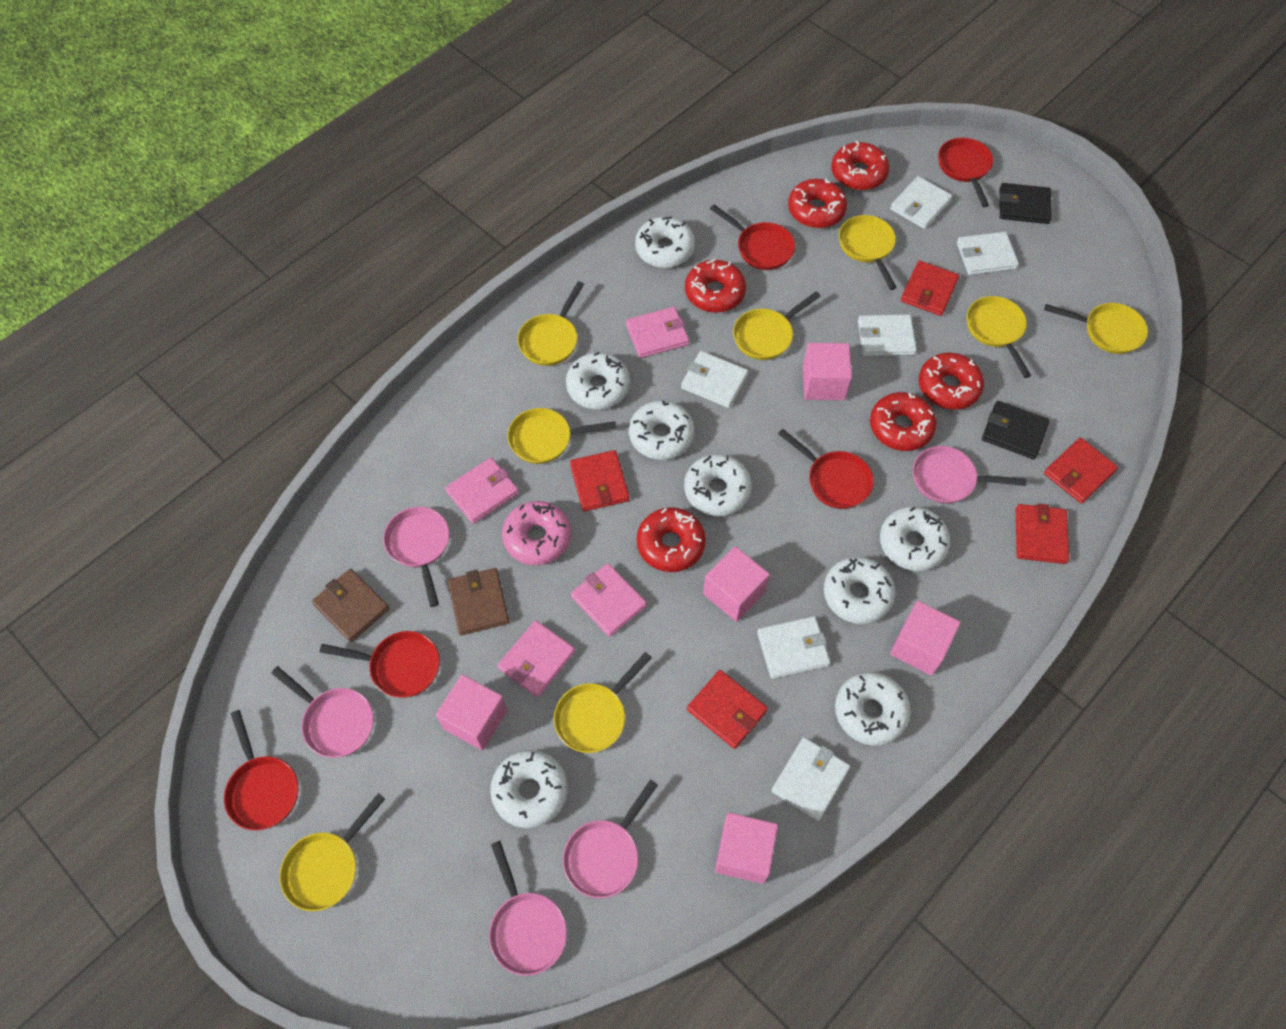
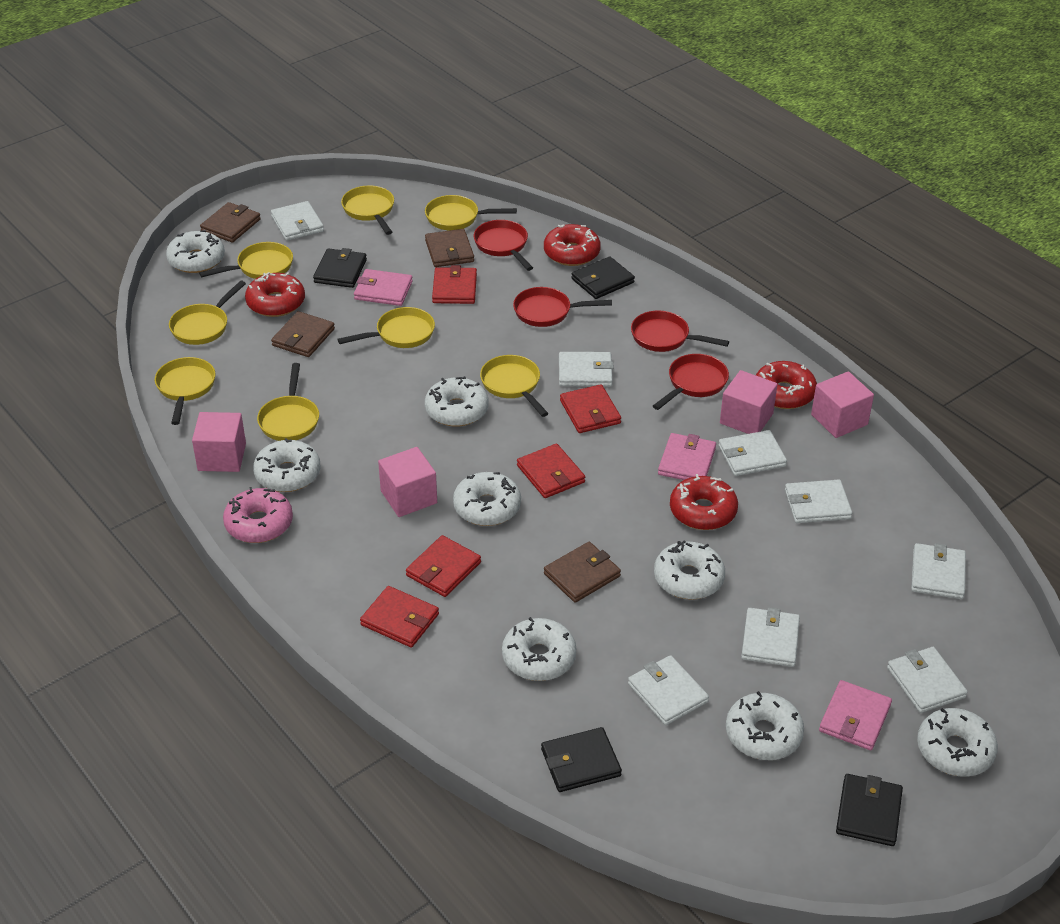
black wallet: [982,401,1050,459] [1000,183,1052,224] = 2 -> [313,248,367,288] [541,727,622,792] [571,256,635,299] [836,774,903,846] = 4
brown wallet: [312,569,390,642] [448,568,509,635] = 2 -> [200,202,261,243] [271,311,335,357] [425,229,474,267] [544,542,621,603] = 4
pink cube: [436,675,507,751] [703,546,770,622] [715,813,778,884] [803,343,852,400] [890,601,961,676] = 5 -> [192,412,246,472] [378,447,437,517] [720,370,778,434] [811,371,874,438] = 4
pink pan: [271,666,374,758] [383,507,450,607] [489,841,567,976] [563,779,658,898] [913,446,1026,504] = 5 -> none = 0
pink wallet: [445,457,519,524] [497,620,575,697] [571,563,647,637] [626,307,689,358] = 4 -> [354,269,413,306] [658,433,716,480] [819,680,892,750] = 3
red donut: [637,507,706,572] [685,259,746,313] [788,179,847,228] [831,141,890,190] [870,392,937,451] [919,352,984,410] = 6 -> [245,272,305,317] [544,224,601,266] [670,474,738,530] [756,361,817,409] = 4
red pan: [224,710,298,830] [320,631,440,698] [710,204,795,270] [778,429,874,509] [938,137,993,207] = 5 -> [474,220,533,271] [513,287,612,327] [631,311,729,352] [653,354,729,410] = 4
white wallet: [681,351,748,408] [757,616,830,679] [771,737,850,821] [858,314,917,356] [890,176,952,229] [957,232,1019,275] = 6 -> [271,201,324,241] [559,352,614,387] [628,655,709,725] [719,430,787,476] [741,607,800,667] [785,480,852,523] [887,647,968,713] [911,543,966,599] = 8

